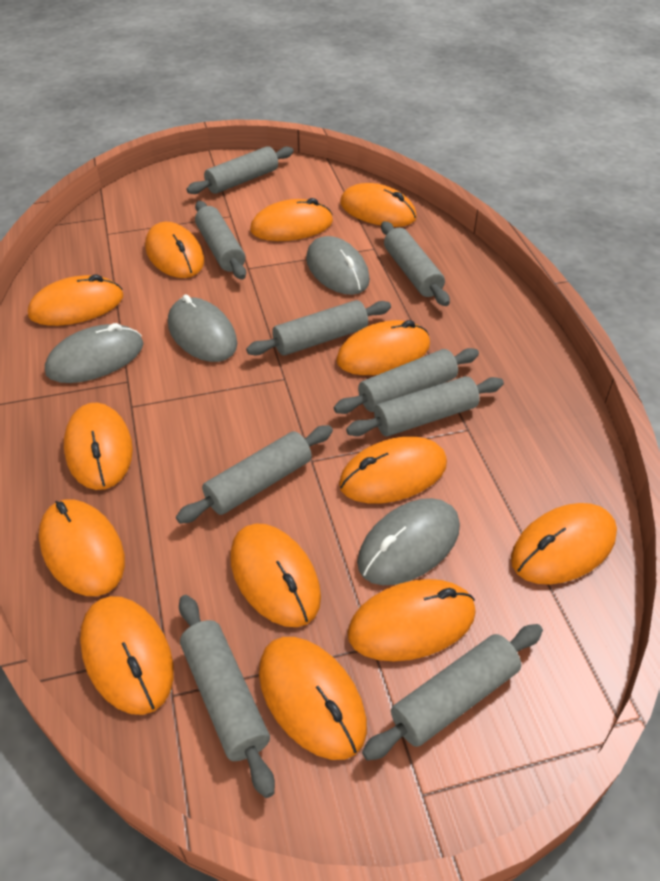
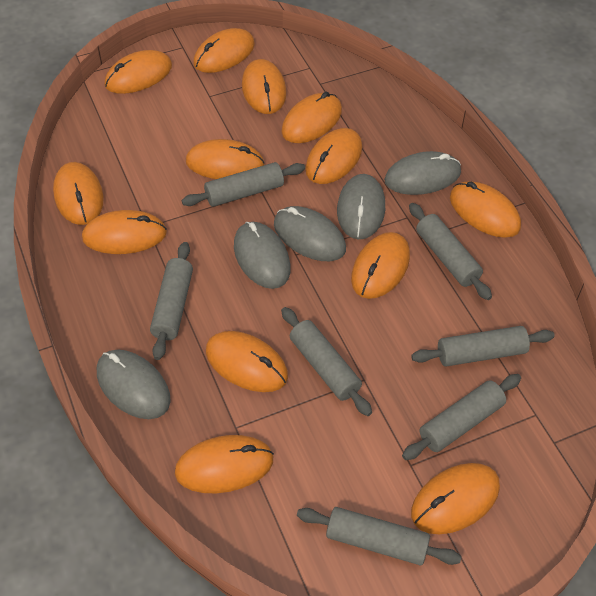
grey mouse: [45,323,144,383] [168,294,237,362] [306,236,370,295] [357,498,460,585] = 4 -> [97,350,171,419] [234,222,291,289] [274,206,346,261] [337,174,385,239] [384,151,461,195] = 5
grey rolling pin: [176,425,333,524] [179,595,275,798] [186,146,294,194] [195,201,246,280] [246,300,391,355] [334,348,479,414] [346,376,504,437] [362,624,543,761] [381,221,450,306] = 9 -> [150,242,193,360] [182,162,305,207] [281,307,372,416] [297,507,461,565] [402,374,521,460] [409,203,492,300] [411,326,555,367] = 7

